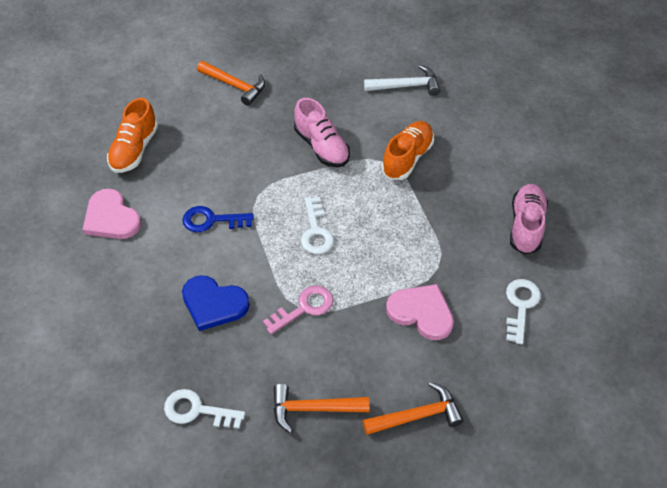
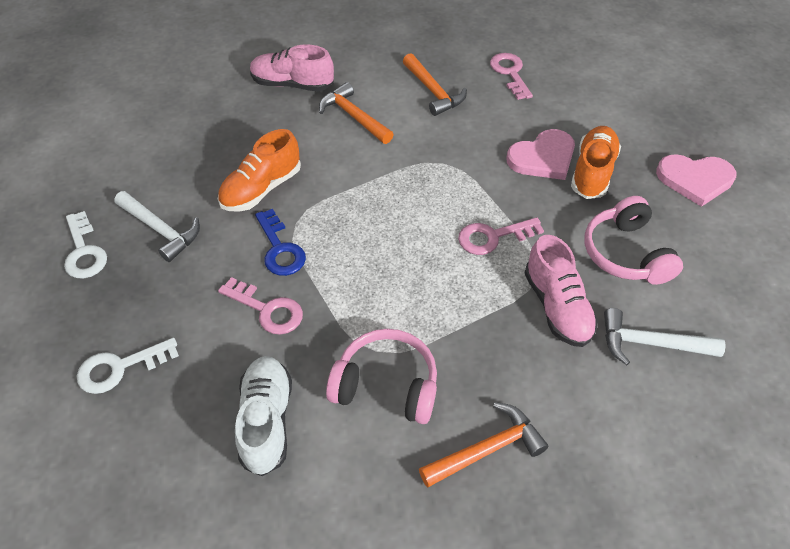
blue heart: [182,275,250,331] = 1 -> none = 0
pink headphones: none = 0 -> [326,329,437,424] [584,196,683,285] = 2
pink key: [263,286,333,334] = 1 -> [218,277,303,335] [458,217,544,255] [490,53,533,100] = 3
white hammer: [364,65,440,96] = 1 -> [114,191,200,262] [604,308,726,365] = 2
white key: [164,389,245,429] [301,197,334,254] [506,279,541,344] = 3 -> [64,211,107,278] [77,338,179,394] = 2
white shoe: none = 0 -> [235,356,292,476] = 1

